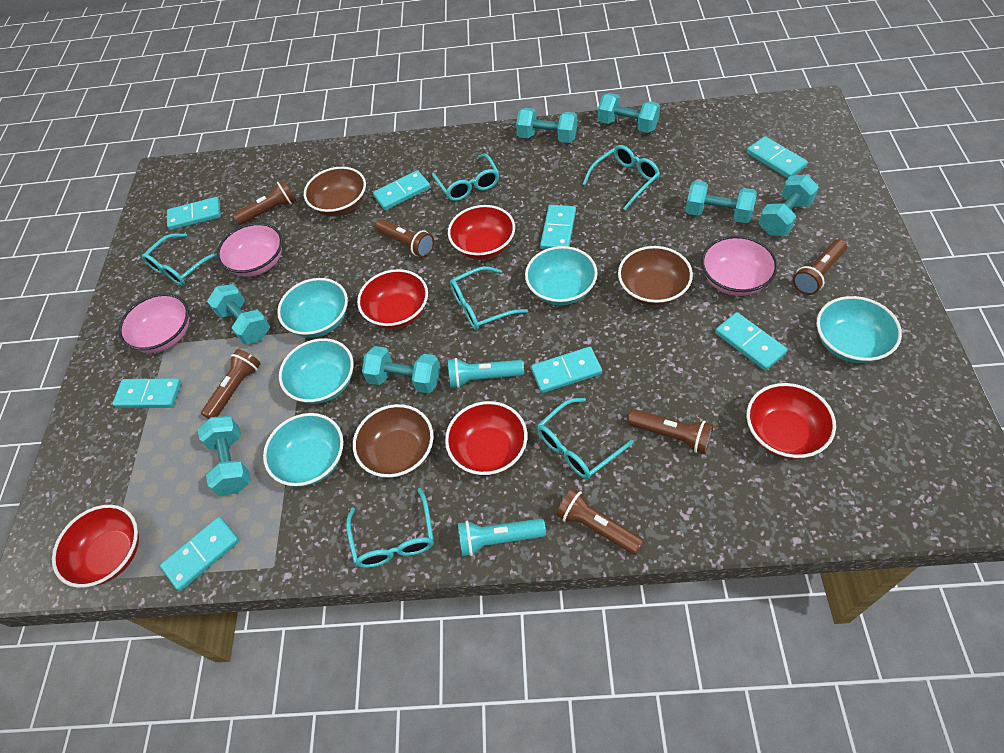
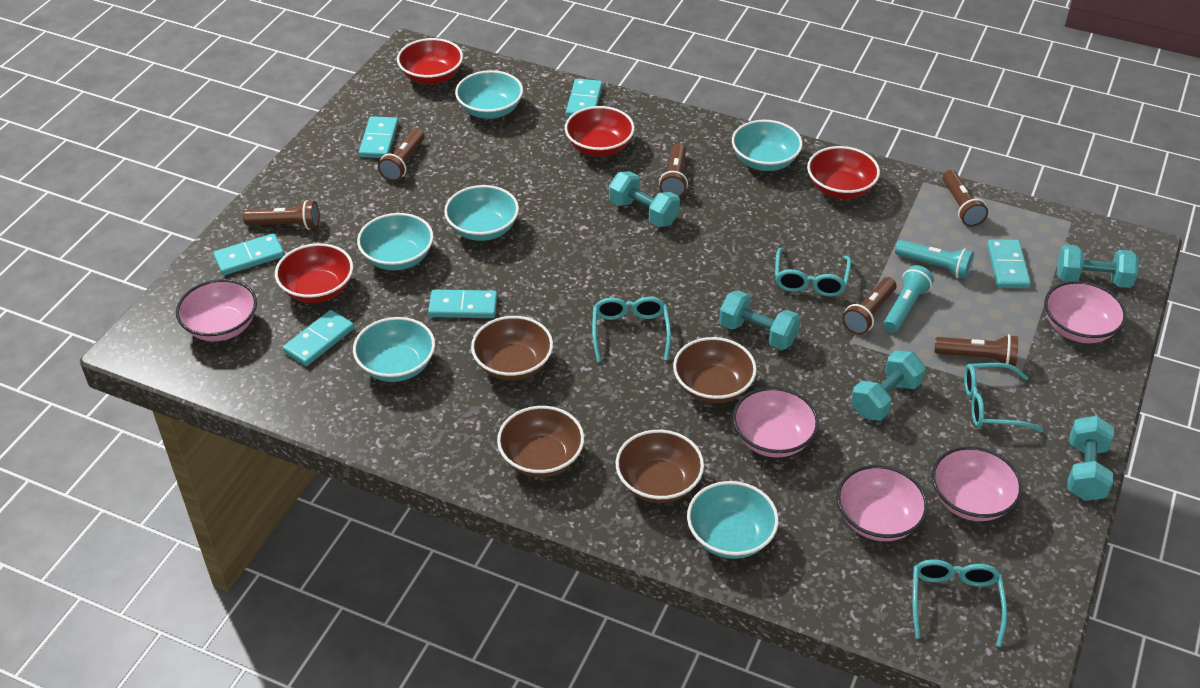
brown bowl: [304,167,366,217] [353,404,433,478] [618,246,693,306] = 3 -> [471,316,553,381] [497,406,584,477] [616,430,704,503] [673,337,757,404] = 4
pink bowl: [118,293,189,353] [217,223,283,277] [701,236,778,296] = 3 -> [176,279,257,341] [732,387,819,458] [837,465,928,541] [932,446,1023,521] [1044,281,1127,343] = 5
red bowl: [52,505,139,588] [357,269,428,329] [445,401,527,475] [448,205,515,260] [747,383,836,459] = 5 -> [275,243,353,303] [397,38,463,85] [565,106,635,157] [807,146,880,199] = 4
turquoise bowl: [263,413,343,487] [277,278,348,337] [279,338,354,404] [525,246,598,305] [817,296,902,363] = 5 -> [353,317,435,382] [357,213,434,271] [444,185,519,241] [455,70,523,119] [687,481,779,559] [732,120,803,171] = 6
turquoise domino: [112,378,182,408] [160,517,240,591] [167,197,221,230] [373,170,430,210] [531,347,602,393] [540,205,576,250] [715,312,788,371] [747,136,808,178] = 8 -> [213,233,284,275] [283,310,354,366] [359,116,398,158] [428,290,497,318] [566,79,602,117] [987,239,1031,288] = 6
turquoise dumbbell: [198,416,251,496] [207,284,270,345] [362,346,440,394] [516,108,577,143] [598,93,660,133] [685,181,757,223] [759,175,819,236] = 7 -> [609,171,680,227] [719,290,801,350] [851,350,925,421] [1057,244,1139,288] [1067,416,1114,501] = 5
turquoise glasses: [142,234,217,285] [346,488,434,568] [432,153,499,201] [450,266,528,330] [537,398,634,479] [583,145,660,210] = 6 -> [592,297,671,362] [775,248,851,297] [913,560,1007,647] [964,363,1044,432] = 4

